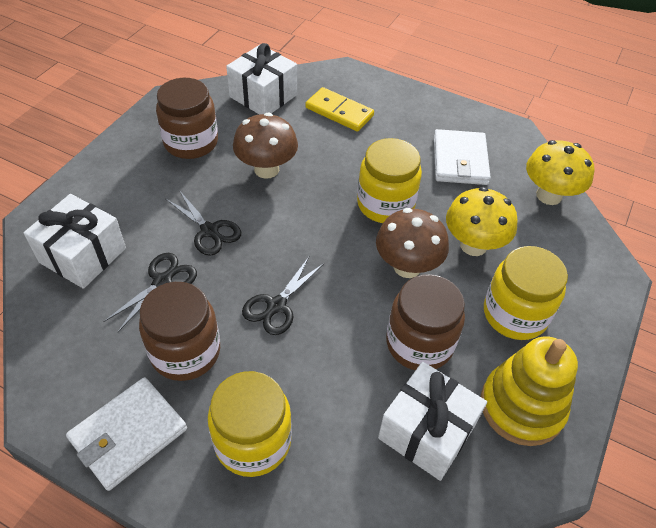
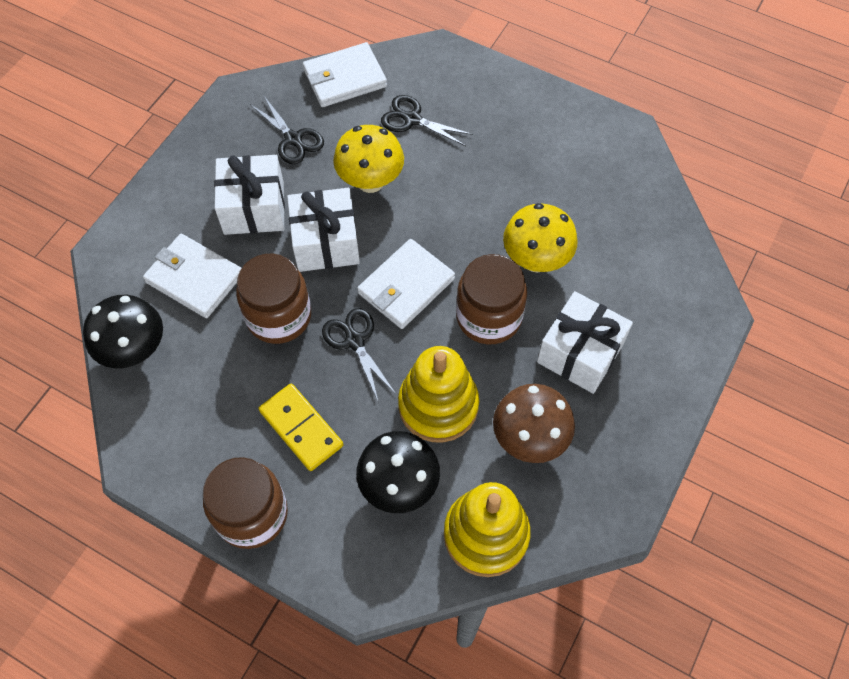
black mushroom: none = 0 -> [83,295,163,368] [356,431,440,513] = 2
brown mushroom: [233,113,298,179] [376,208,449,278] = 2 -> [493,384,575,463] = 1
white wallet: [66,377,187,491] [434,129,491,185] = 2 -> [143,234,242,318] [303,42,387,107] [357,239,455,329] = 3
yellow jar: [208,371,292,477] [357,138,422,223] [484,246,568,340] = 3 -> none = 0
yellow stacking toy: [481,336,578,446] = 1 -> [398,346,479,443] [444,482,531,577] = 2

